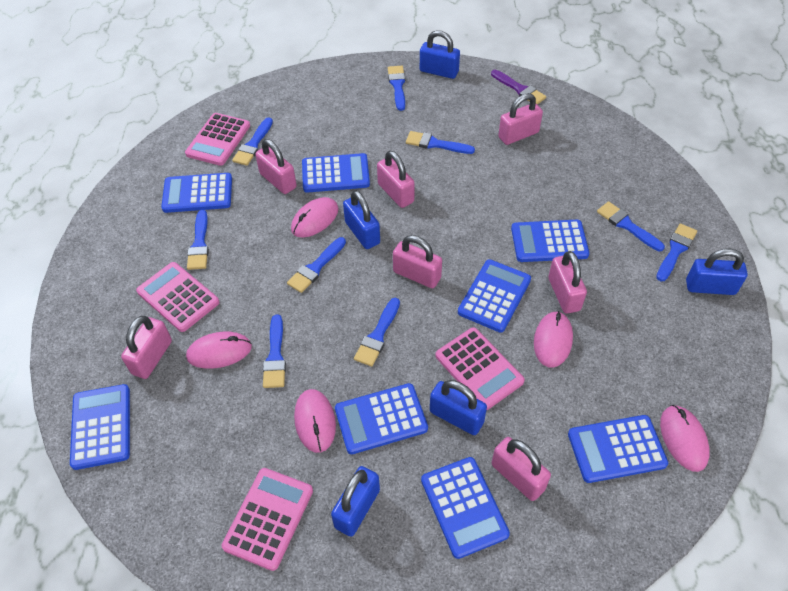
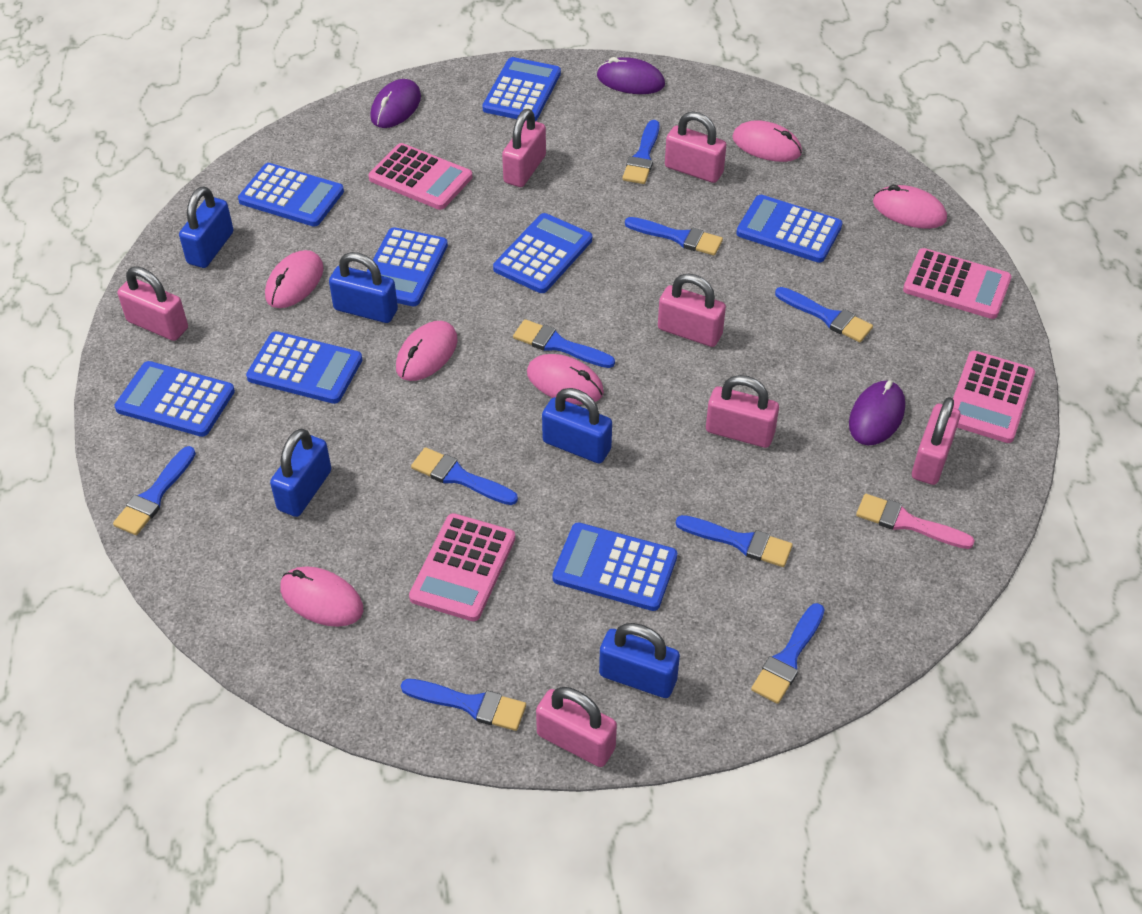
pink brush: none = 0 -> [856,494,975,549] = 1
pink mouse: [186,332,252,369] [291,197,338,238] [294,389,336,453] [534,311,573,368] [660,405,710,472] = 5 -> [265,250,324,308] [280,566,363,627] [396,321,458,381] [527,354,604,405] [732,120,802,162] [873,185,947,229] = 6
purple brush: [491,70,546,105] = 1 -> none = 0
purple mouse: none = 0 -> [370,79,421,128] [597,57,665,94] [849,380,905,445] = 3

